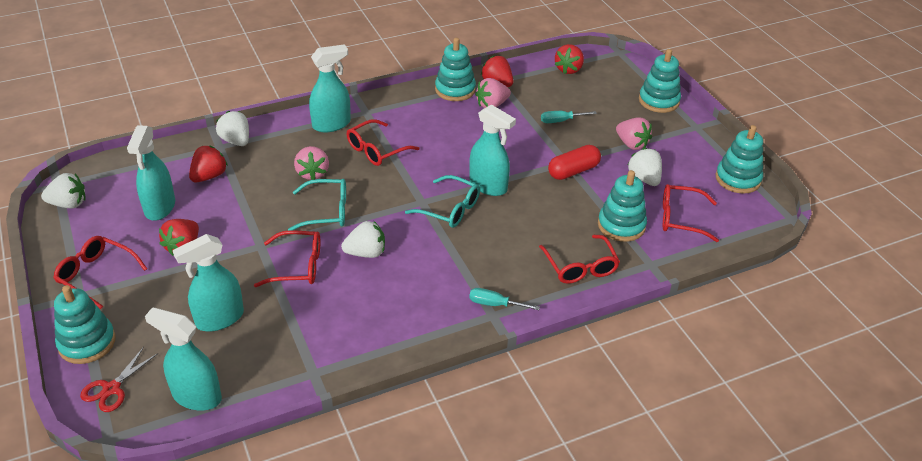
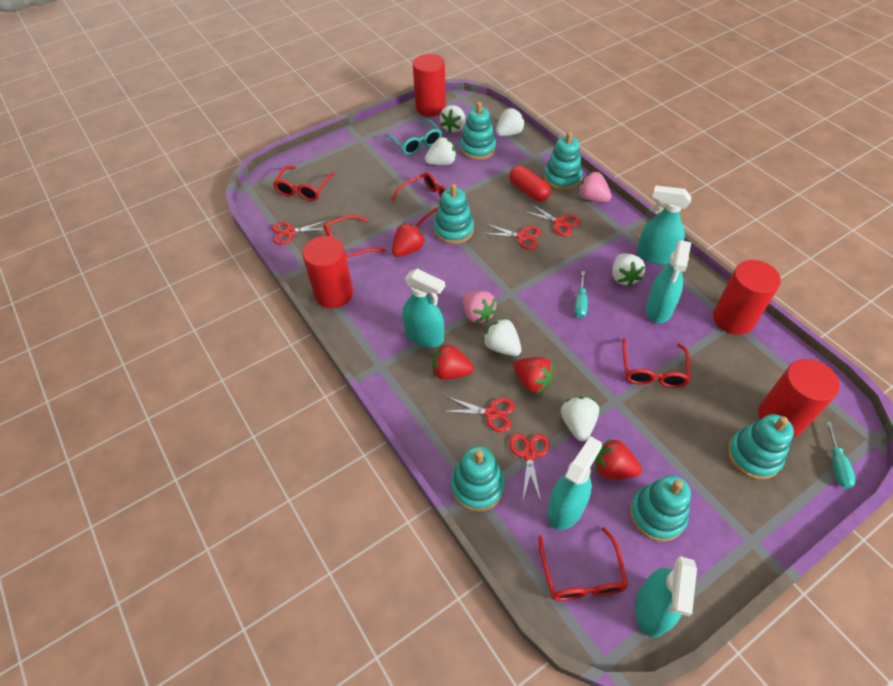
pink strawberry: [294,146,329,180] [475,78,511,108] [616,117,652,150] = 3 -> [463,291,497,323] [578,171,612,202] = 2
red cylinder: none = 0 -> [302,236,353,308] [413,54,446,117] [713,260,781,335] [758,359,840,437] = 4
red scissors: [80,347,158,412] = 1 -> [272,220,328,245] [443,397,515,432] [484,224,541,250] [509,433,549,502] [523,203,580,237] = 5
turquoise glasses: [288,179,346,231] [405,175,480,228] = 2 -> [385,119,442,155] = 1
turquoise stacking toy: [54,285,116,364] [435,38,476,101] [598,170,647,242] [639,49,681,113] [716,125,763,194] = 5 -> [434,184,474,244] [451,446,505,512] [460,102,496,160] [544,131,582,191] [630,475,691,542] [727,414,794,480] = 6
white strawberry: [41,173,86,208] [216,111,249,146] [341,221,385,258] [628,148,662,186] = 4 -> [425,137,456,165] [440,105,465,133] [483,318,521,356] [495,108,525,136] [561,396,599,441] [612,253,645,286] = 6

